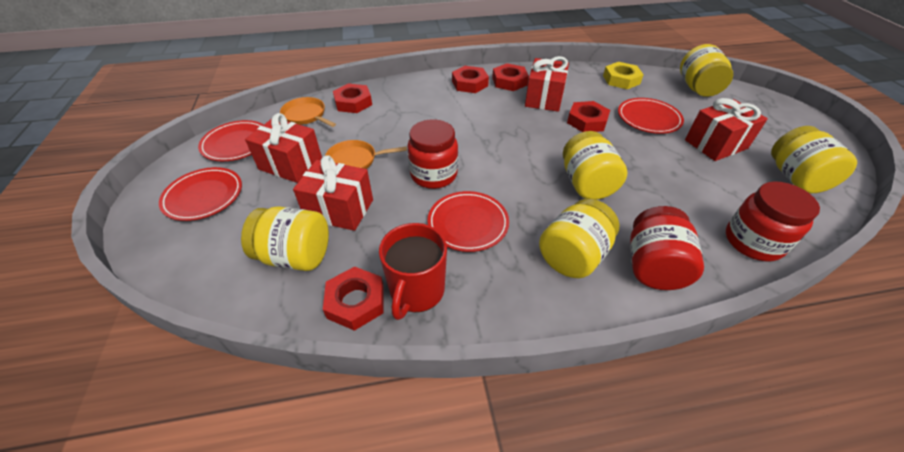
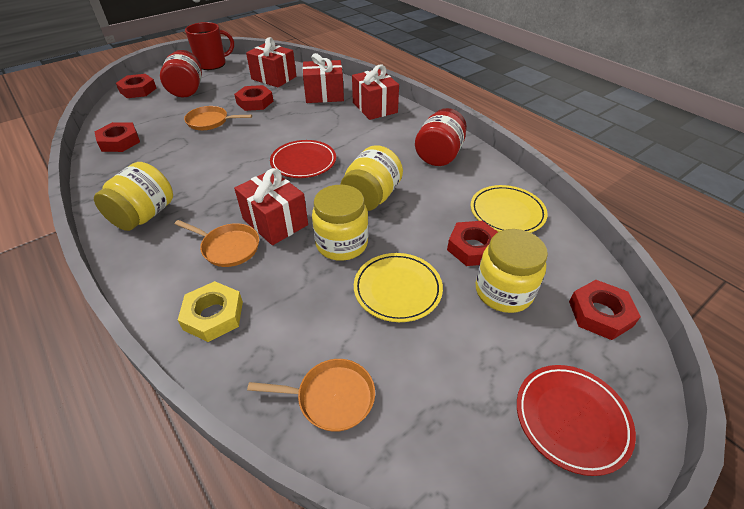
orange pan: [280,97,336,127] [325,140,407,169] = 2 -> [175,220,259,267] [184,106,252,130] [247,359,375,432] = 3
red jar: [407,119,458,189] [630,206,704,290] [726,181,820,261] = 3 -> [160,50,202,98] [415,108,467,166] = 2
red plate: [159,167,242,221] [198,120,264,161] [427,191,509,252] [618,98,684,134] = 4 -> [270,140,336,178] [517,365,636,476] = 2
yellow jar: [241,206,329,271] [539,199,619,278] [563,131,628,200] [680,44,733,97] [771,126,857,193] = 5 -> [94,162,173,231] [312,185,368,261] [340,145,403,211] [476,229,548,313] = 4
yellow plate: none = 0 -> [354,253,443,322] [471,185,548,233] = 2

